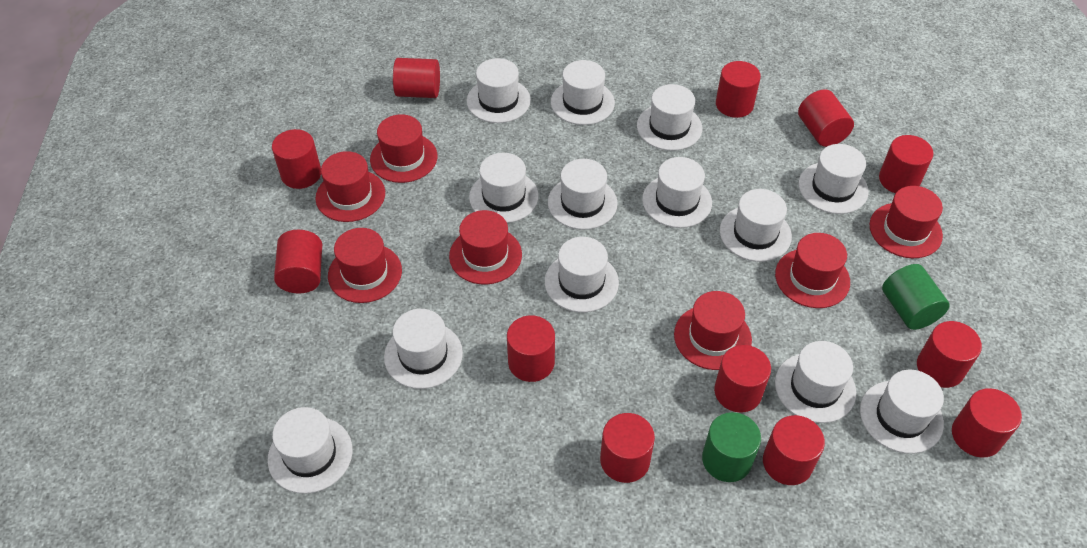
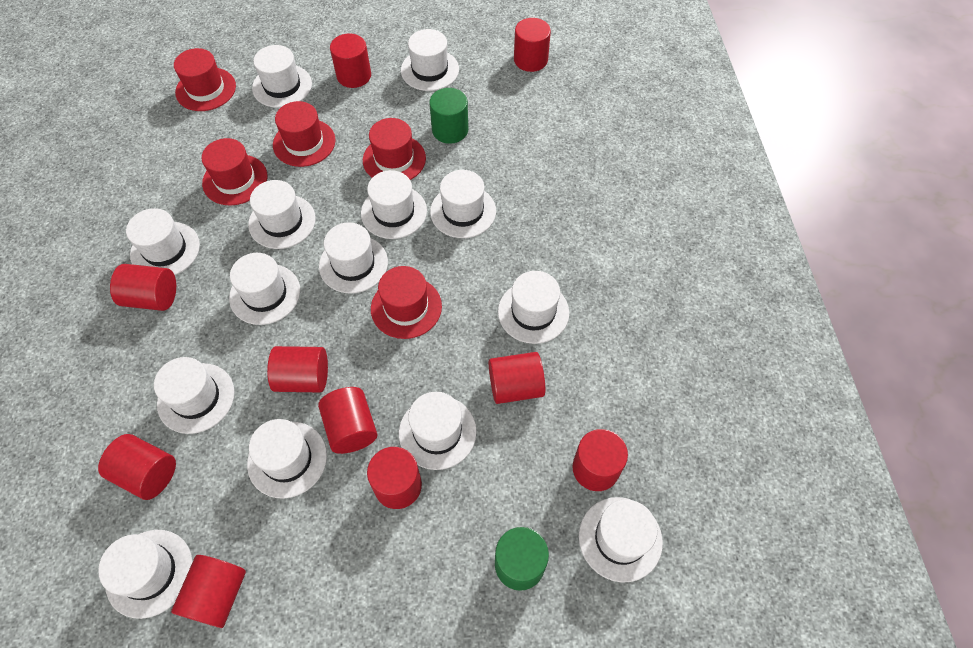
red cylinder: [272,129,321,189] [274,230,322,293] [393,58,440,98] [507,315,555,382] [600,413,655,483] [714,345,771,413] [716,61,761,118] [763,415,825,485] [798,89,854,147] [879,135,934,193] [917,321,982,388] [952,388,1022,458] = 12 -> [98,434,176,500] [110,264,176,311] [171,555,246,628] [267,346,328,392] [318,387,377,454] [330,33,371,88] [367,447,422,509] [489,352,545,404] [514,18,551,72] [573,429,628,491] = 10
red hat: [315,151,385,222] [328,228,402,303] [370,114,437,183] [449,210,522,284] [674,291,752,370] [775,233,850,308] [870,186,943,258] = 7 -> [174,48,236,111] [202,138,267,205] [273,101,336,167] [363,118,426,180] [371,266,442,339] = 5
white hat: [268,407,353,494] [384,309,463,389] [467,58,531,123] [469,153,539,223] [545,237,619,312] [548,159,618,230] [551,60,615,125] [637,84,702,151] [642,157,712,228] [720,189,792,262] [775,341,856,423] [799,144,869,214] [860,370,944,454] = 13 -> [98,530,193,619] [126,208,200,275] [154,357,235,434] [229,253,300,325] [247,419,327,498] [248,180,316,249] [252,45,312,108] [319,222,388,294] [361,170,427,239] [399,392,477,470] [401,29,459,91] [430,170,496,238] [498,271,569,344] [579,497,663,582] = 14

